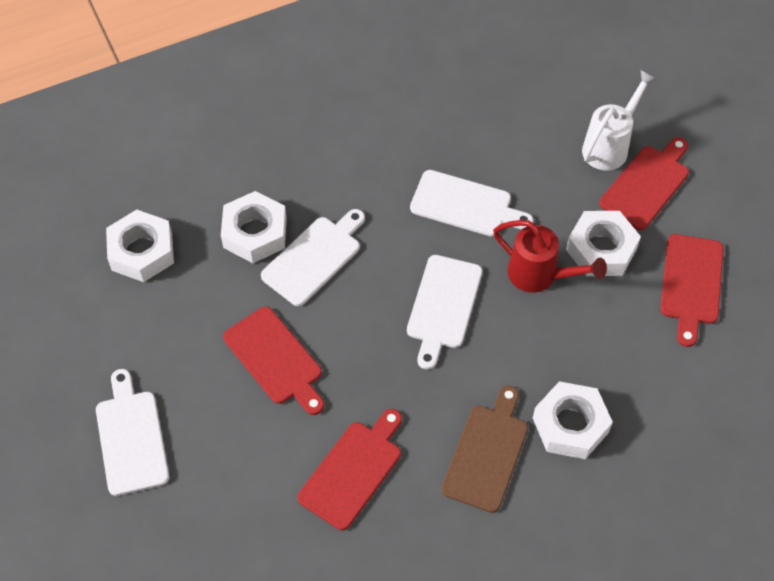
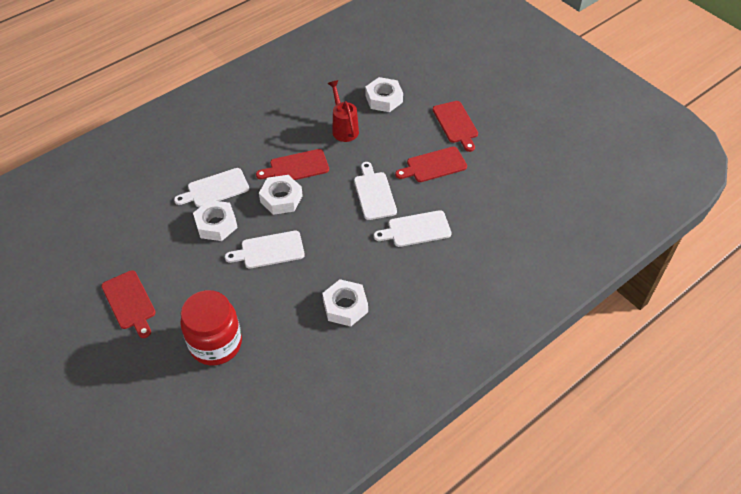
brown cutting board: [441,386,528,513] = 1 -> none = 0
red jar: none = 0 -> [180,290,242,366] = 1
white watering can: [582,70,657,171] = 1 -> none = 0

